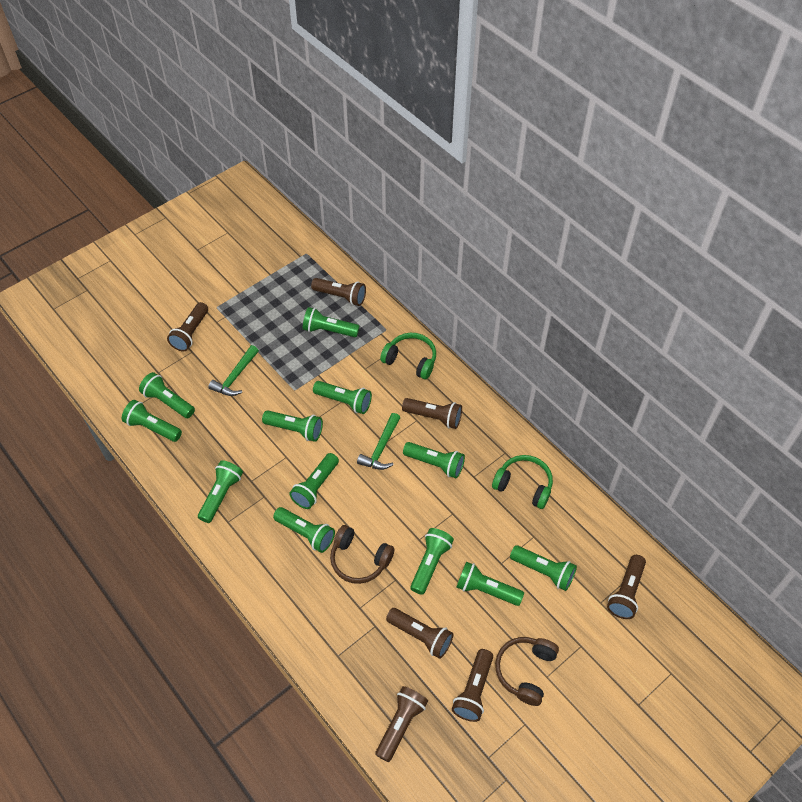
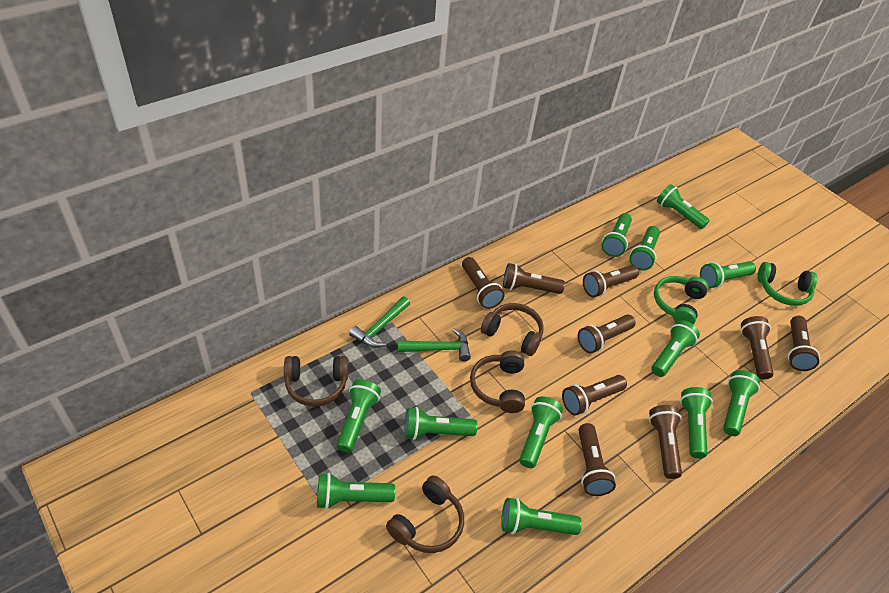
brown flashlight: [167,302,208,351] [311,278,366,306] [375,686,428,762] [386,608,453,659] [402,398,462,429] [452,649,493,722] [607,555,646,619] = 7 -> [462,257,505,309] [503,263,565,294] [562,375,627,416] [578,314,636,354] [578,423,616,496] [583,265,639,297] [649,405,682,479] [741,316,774,379] [788,316,820,371] = 9
brown headphones: [330,525,394,584] [495,637,559,706] = 2 -> [284,356,348,406] [386,475,464,553] [470,350,525,413] [481,303,544,356] = 4

